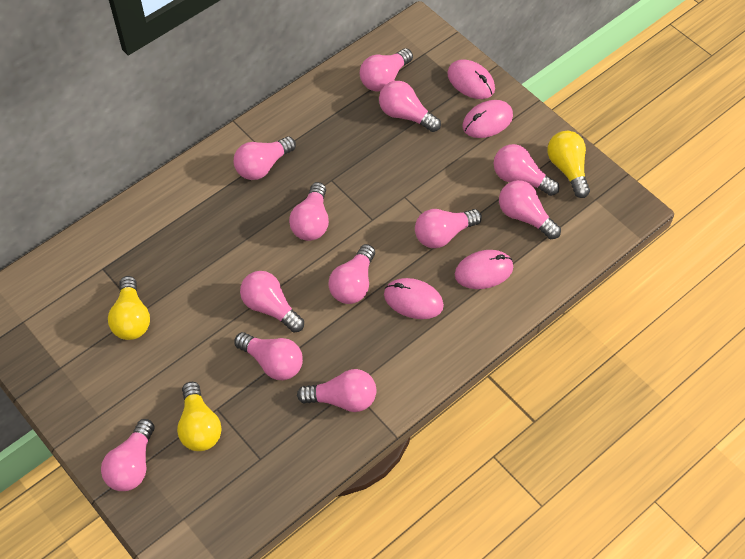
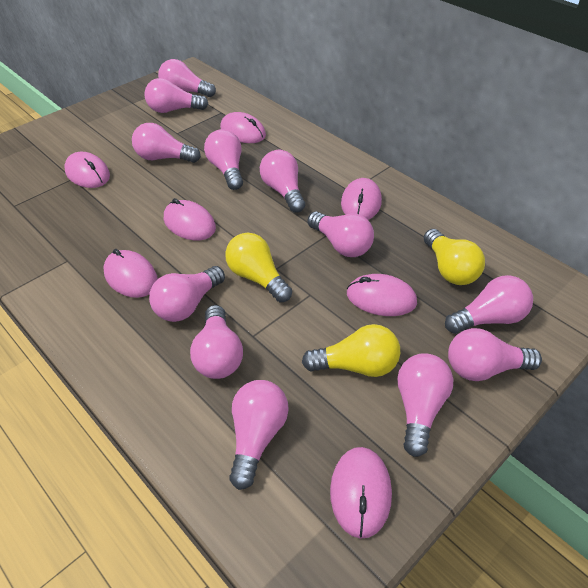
pink mouse: [384,278,444,319] [447,59,495,99] [455,250,513,289] [462,100,513,138] = 4 -> [64,152,110,188] [103,249,158,298] [164,198,216,240] [220,112,266,143] [330,447,392,539] [341,178,382,220] [347,274,417,316] = 7

